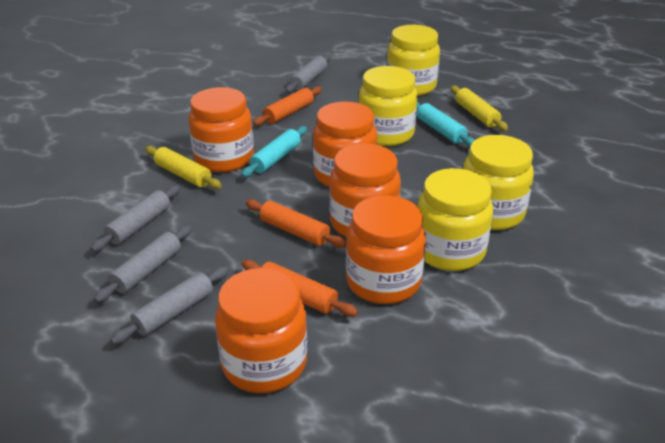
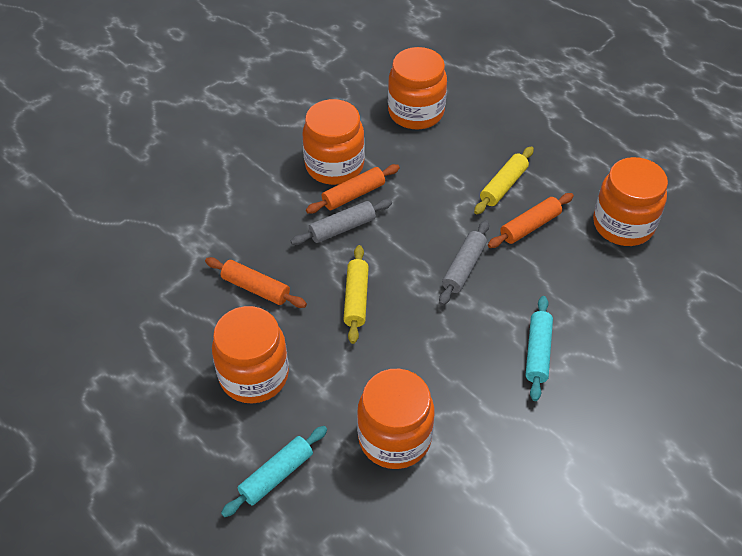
grey rolling pin: [90,185,180,252] [94,226,192,303] [110,266,229,344] [285,54,330,93] = 4 -> [291,199,392,245] [439,220,489,306] = 2
yellow jar: [358,66,417,146] [386,25,440,96] [418,168,493,271] [463,135,534,230] = 4 -> none = 0

